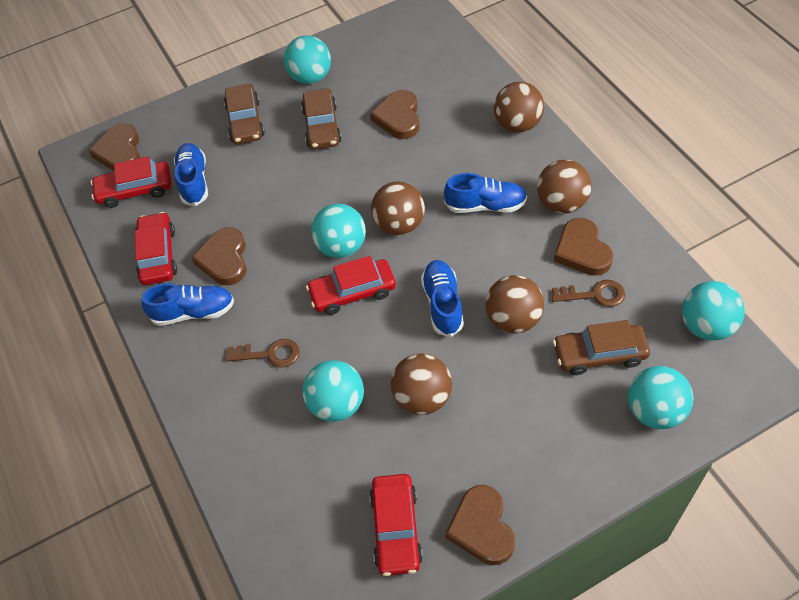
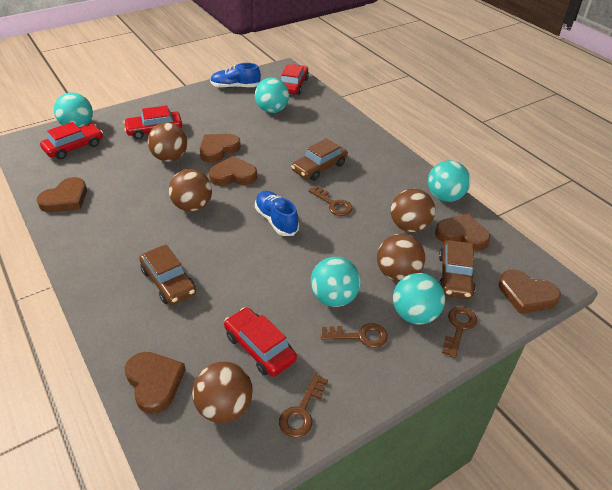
blue shoe: [141,283,234,326] [174,143,208,206] [421,260,464,337] [444,173,527,213] = 4 -> [210,63,261,88] [255,191,299,236] = 2
brown heart: [89,123,140,171] [191,227,247,285] [370,90,419,139] [445,485,515,565] [554,218,613,276] = 5 -> [37,177,87,212] [125,352,186,414] [200,134,241,163] [209,156,257,186] [435,213,490,251] [499,270,561,314] = 6
brown key: [225,339,300,368] [552,280,625,307] = 2 -> [279,374,328,438] [309,186,353,216] [321,323,388,348] [442,307,477,358] = 4

